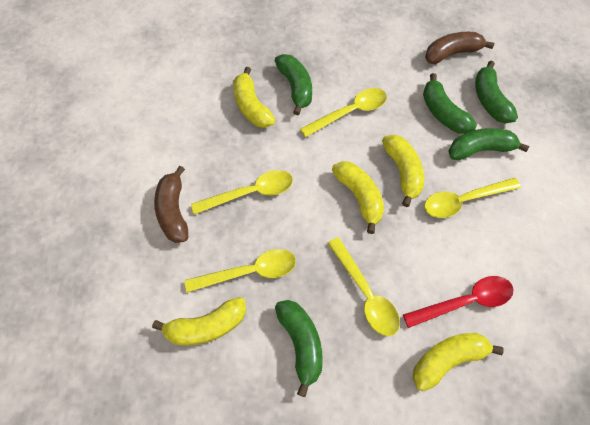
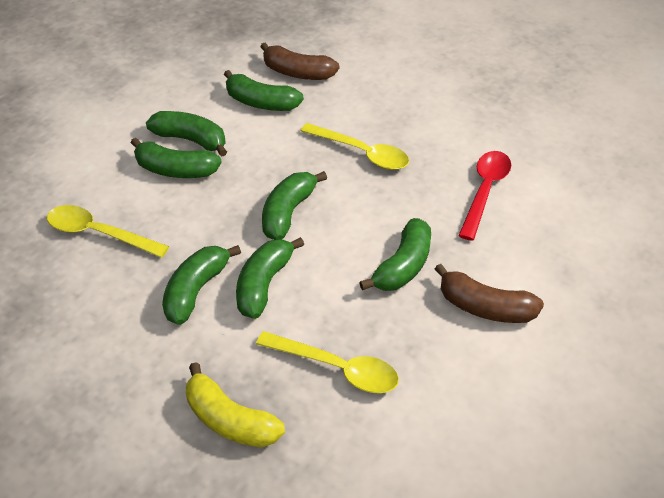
green banana: [275,54,312,115] [275,300,323,397] [423,73,477,134] [448,128,529,160] [475,61,518,124] = 5 -> [131,138,222,178] [146,111,227,157] [162,245,241,325] [224,70,304,111] [236,237,304,319] [262,171,327,240] [359,218,431,291] = 7
yellow banana: [152,297,246,346] [233,67,275,128] [332,161,384,234] [382,134,424,207] [413,333,504,391] = 5 -> [186,362,285,447] = 1
yellow spoon: [185,249,296,293] [191,170,293,214] [300,88,387,137] [328,237,400,336] [424,178,521,218] = 5 -> [47,205,169,258] [256,331,399,393] [301,123,409,170] = 3

